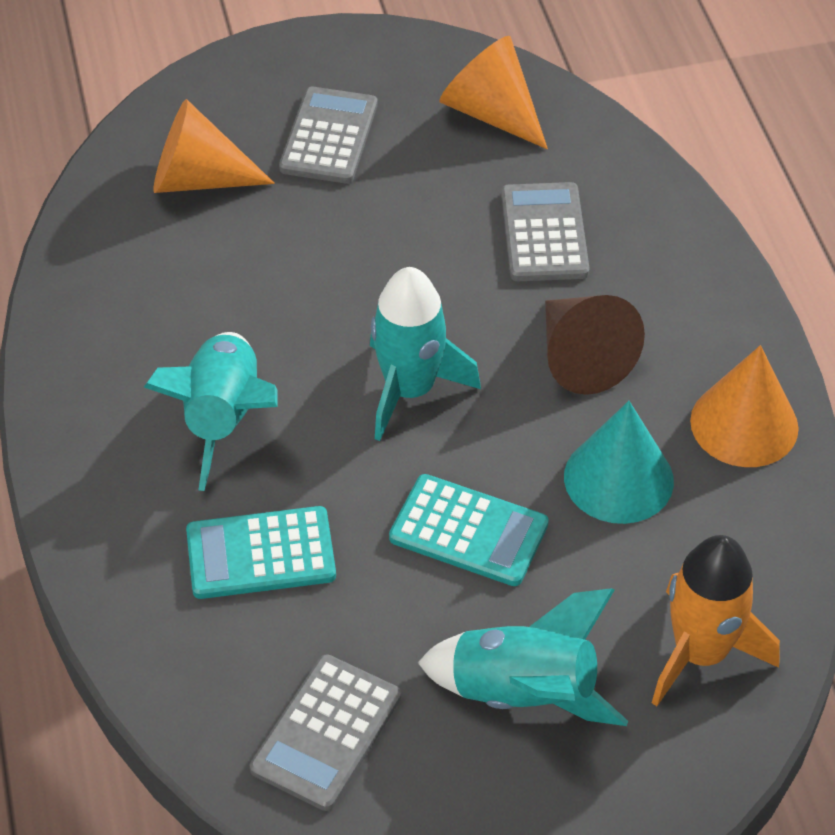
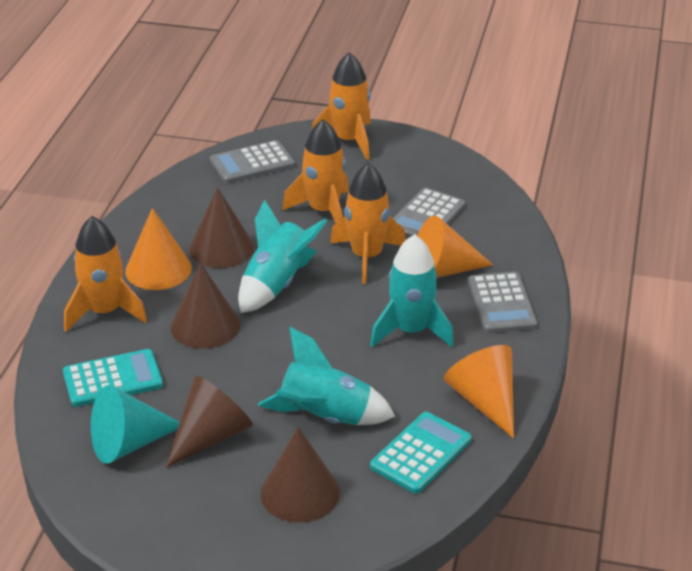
brown cone: [545,295,645,395] = 1 -> [166,375,253,468] [171,263,240,349] [189,187,254,268] [260,427,340,523] = 4
orange rocket: [652,535,780,706] = 1 -> [64,216,147,332] [282,119,349,223] [312,52,371,160] [330,163,406,284] = 4

